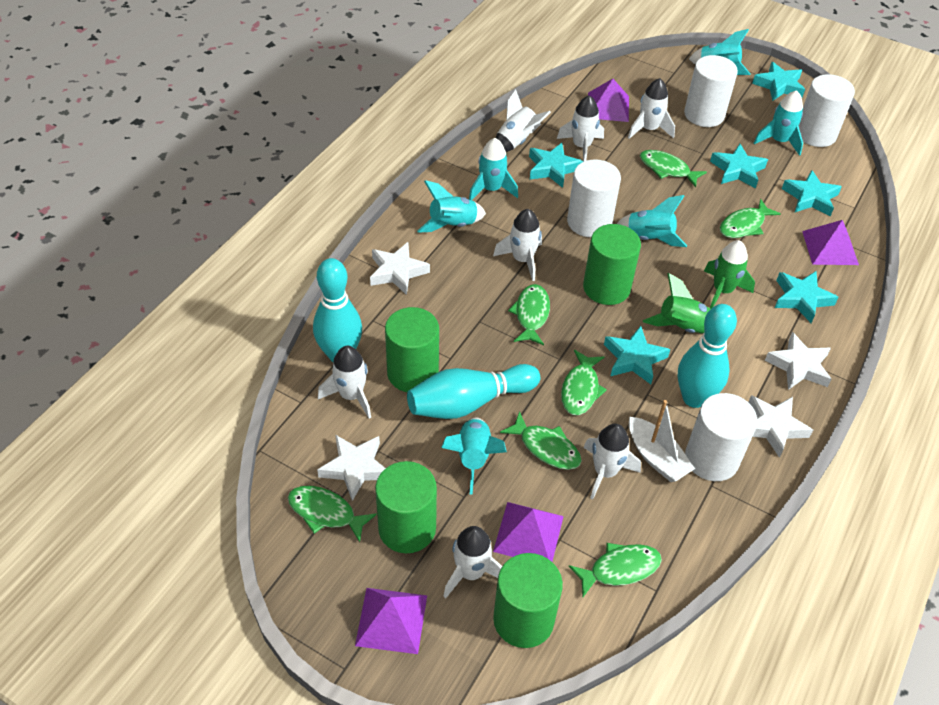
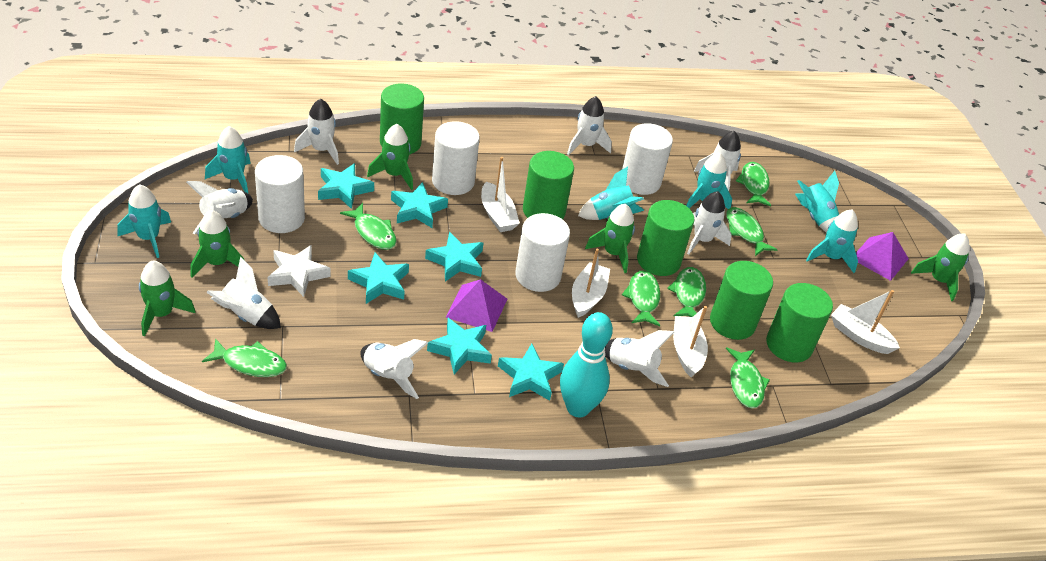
green cylinder: [375,461,437,553] [385,307,439,392] [493,553,563,648] [583,224,641,305] = 4 -> [380,83,424,154] [523,151,574,219] [637,200,694,276] [710,261,773,340] [766,283,833,362] = 5
green rocket: [643,273,710,333] [704,240,755,309] = 2 -> [139,260,196,337] [190,210,245,278] [367,124,413,190] [585,204,635,273] [911,233,969,301] = 5
purple pyramid: [355,588,427,654] [493,502,564,562] [588,79,629,122] [802,220,859,265] = 4 -> [446,279,507,332] [856,232,909,281] = 2
turquoise bowling pin: [313,258,362,362] [407,364,540,419] [678,304,737,408] = 3 -> [560,312,613,417] = 1
white boat: [629,400,695,482] = 1 -> [481,157,520,232] [572,249,610,318] [673,306,708,377] [831,290,900,354] = 4
white rocket: [318,346,371,419] [443,526,502,599] [493,209,542,281] [496,90,551,152] [557,95,604,162] [583,424,641,499] [628,78,675,139] = 7 -> [186,181,253,234] [206,257,281,329] [294,99,339,165] [360,339,428,399] [567,96,612,155] [605,330,675,387] [687,191,732,255] [694,131,741,191] = 8
white star: [317,435,386,501] [370,242,430,295] [748,395,813,458] [765,332,832,390] = 4 -> [267,245,331,297] = 1

